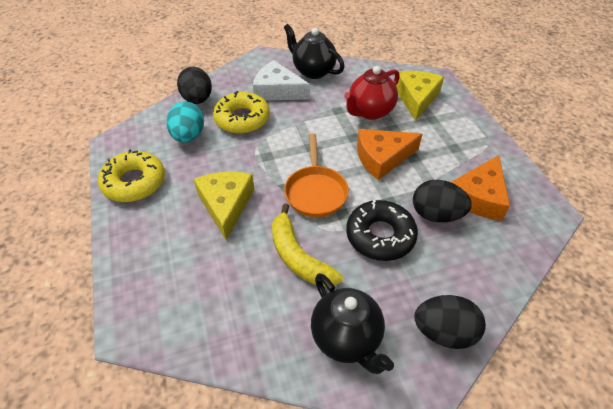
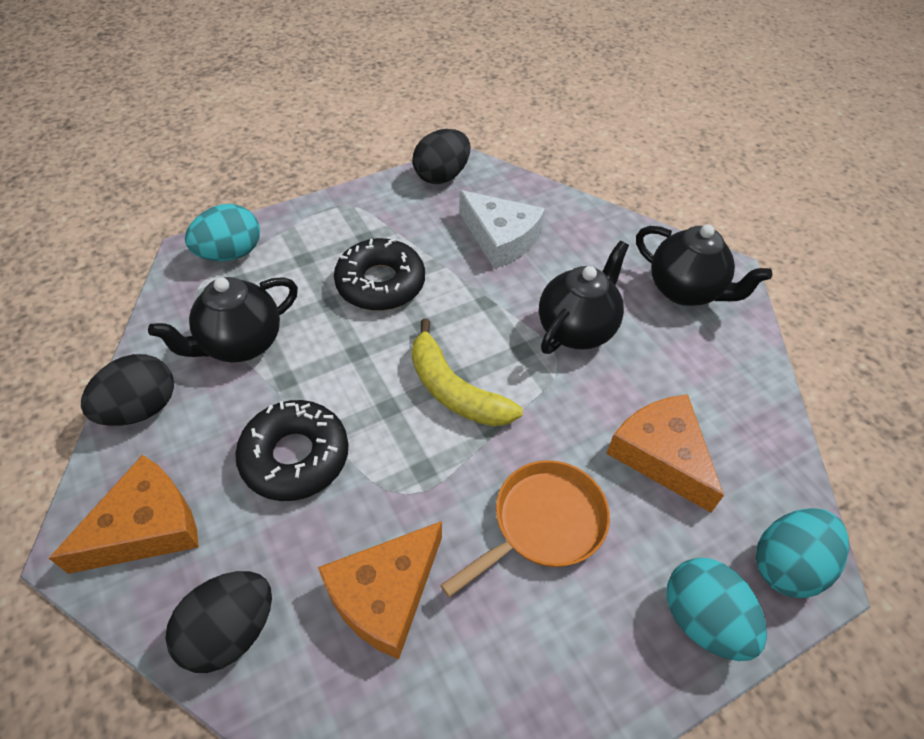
black donut: [346,200,418,261] = 1 -> [235,400,349,501] [334,238,425,311] = 2
black teapot: [284,24,345,79] [311,273,394,374] = 2 -> [148,277,298,363] [539,241,629,354] [636,225,772,306] = 3
orange cheese: [357,129,422,180] [451,155,510,221] = 2 -> [49,455,199,574] [318,521,442,660] [606,394,724,512] = 3
red teapot: [344,66,400,120] = 1 -> none = 0
turquoise egg: [166,101,204,143] = 1 -> [185,204,260,261] [667,558,767,661] [756,508,849,598] = 3
yellow cheese: [193,172,254,241] [396,71,444,121] = 2 -> none = 0
yellow donut: [98,149,165,202] [213,91,270,134] = 2 -> none = 0

